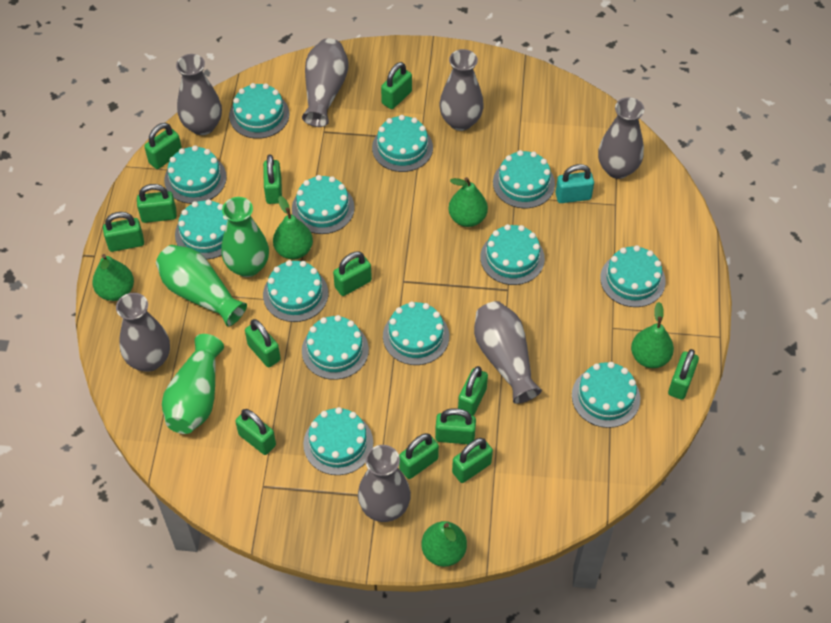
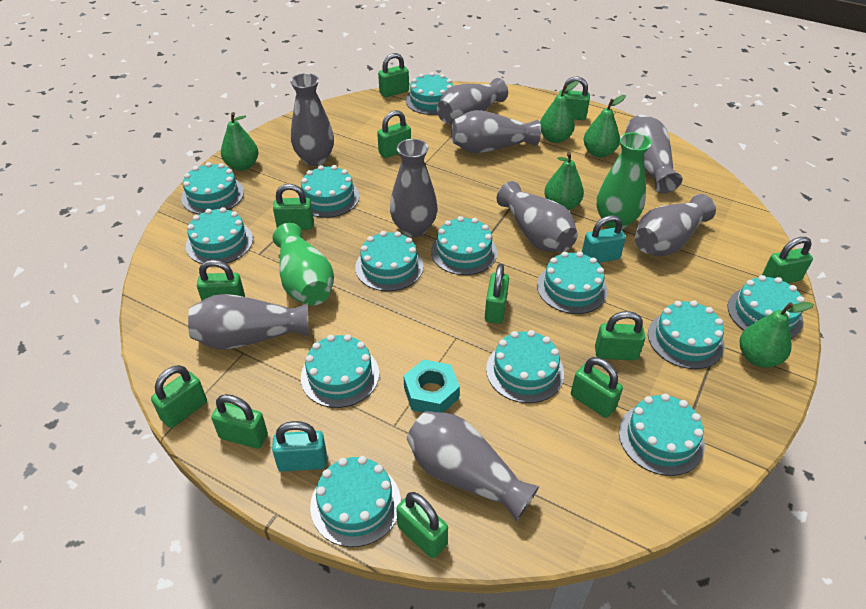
green padlock: [103,212,144,252] [137,184,177,223] [144,123,182,169] [235,409,276,455] [245,319,281,367] [263,154,282,204] [333,251,372,296] [381,62,412,109] [399,433,439,479] [435,408,476,444] [452,438,493,483] [458,366,488,416] [668,349,699,400] = 13 -> [151,365,207,428] [197,260,245,301] [211,394,268,449] [273,184,314,230] [377,110,411,158] [378,53,409,97] [396,492,448,558] [485,264,509,324] [559,77,590,120] [571,357,623,418] [595,311,645,360] [762,237,813,283] = 12
green vase: [156,245,247,327] [162,334,224,434] [222,197,269,277] = 3 -> [273,223,334,305] [597,132,652,229] = 2
grey vase: [116,293,170,372] [176,54,222,135] [302,38,349,127] [358,445,411,522] [439,49,484,131] [474,301,542,404] [598,97,644,179] = 7 -> [188,294,308,350] [290,73,334,166] [390,139,438,237] [407,411,539,522] [437,78,508,125] [451,110,541,153] [497,181,578,252] [625,115,683,194] [635,194,716,256] = 9
turquoise nut: none = 0 -> [404,359,460,413] = 1
turquoise padlock: [556,164,594,203] = 1 -> [272,421,327,472] [582,215,626,263] = 2

